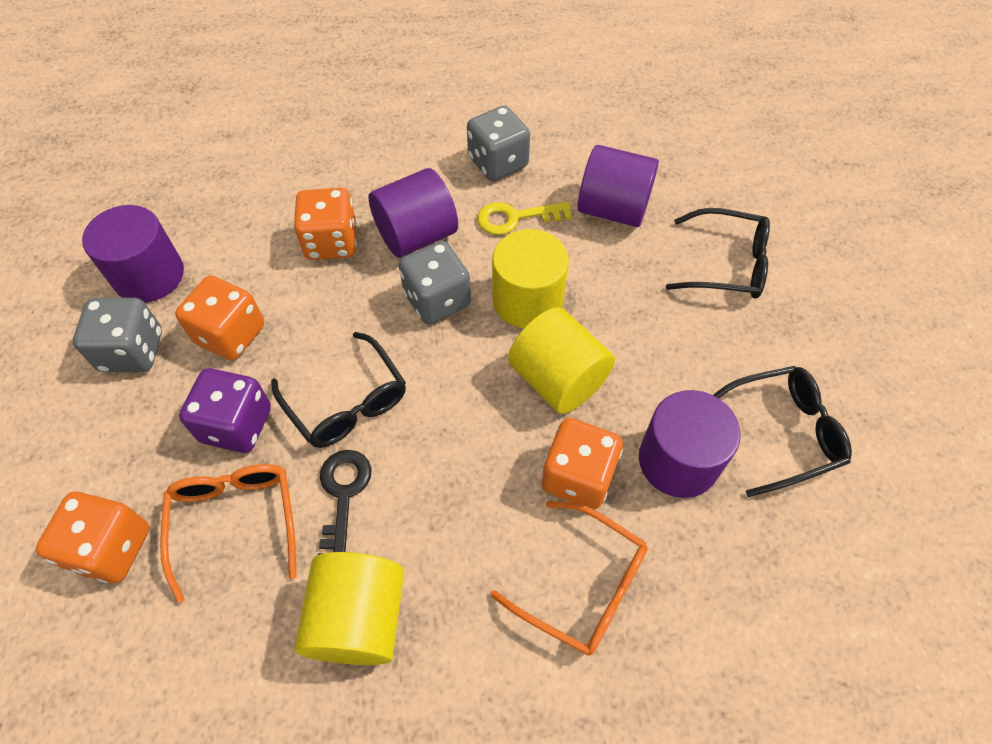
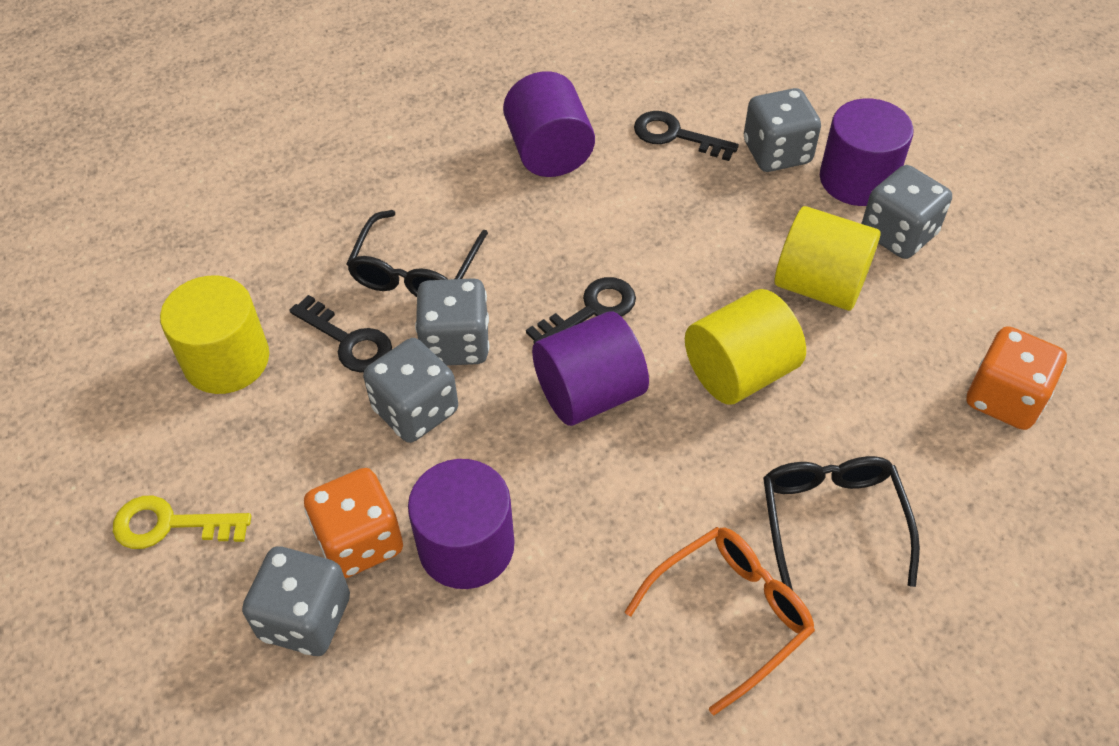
black glasses: [271,332,406,448] [666,208,770,299] [713,366,852,497] = 3 -> [346,210,488,297] [763,456,920,591] = 2
black key: [318,450,371,555] = 1 -> [289,295,392,373] [526,277,636,343] [634,111,739,161] = 3
grey dice: [73,298,162,372] [399,241,471,324] [467,106,530,181] = 3 -> [242,546,350,656] [363,338,458,443] [415,278,489,366] [744,88,821,172] [861,165,952,259] = 5
orange dice: [36,492,150,583] [175,276,264,360] [293,188,357,260] [542,418,623,509] = 4 -> [304,468,403,578] [966,326,1067,430] = 2
orange glasses: [160,464,296,603] [490,501,648,656] = 2 -> [625,527,815,715] = 1
purple dice: [179,368,271,453] = 1 -> none = 0

